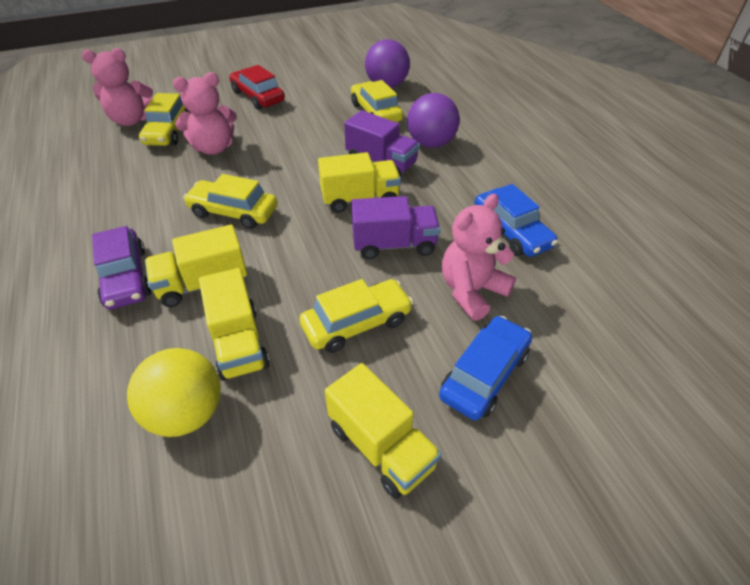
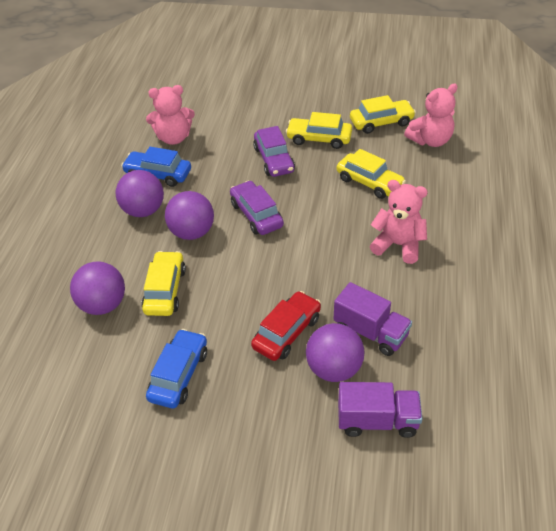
purple ball: [365,39,410,88] [407,93,460,148] = 2 -> [70,261,125,315] [116,170,164,217] [165,191,214,240] [306,323,364,382] = 4
purple car: [92,226,151,310] = 1 -> [230,181,284,235] [253,126,295,177] = 2
yellow ball: [127,348,221,437] = 1 -> none = 0
yellow truck: [145,225,247,307] [199,268,270,381] [318,152,401,213] [325,363,442,499] = 4 -> none = 0

